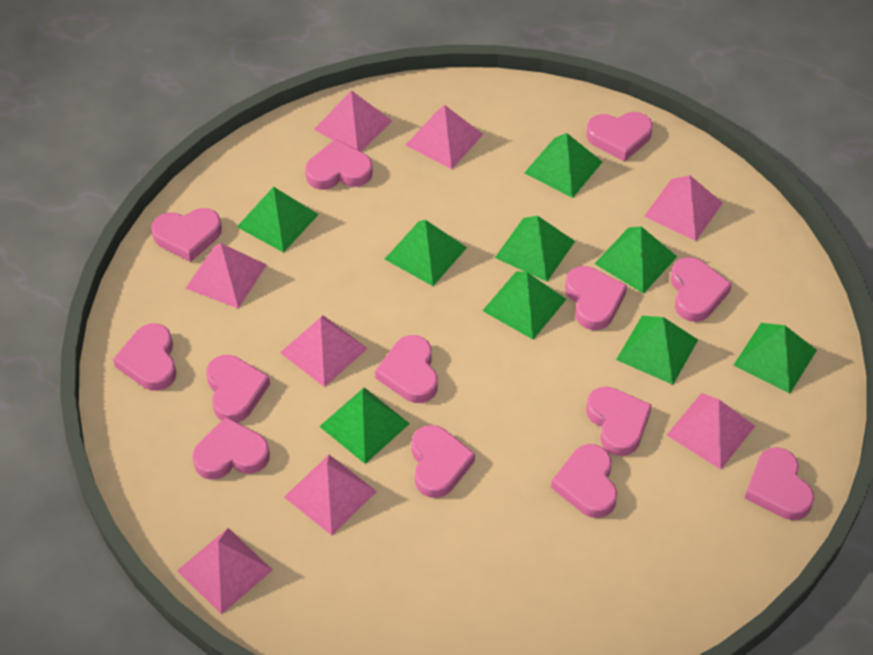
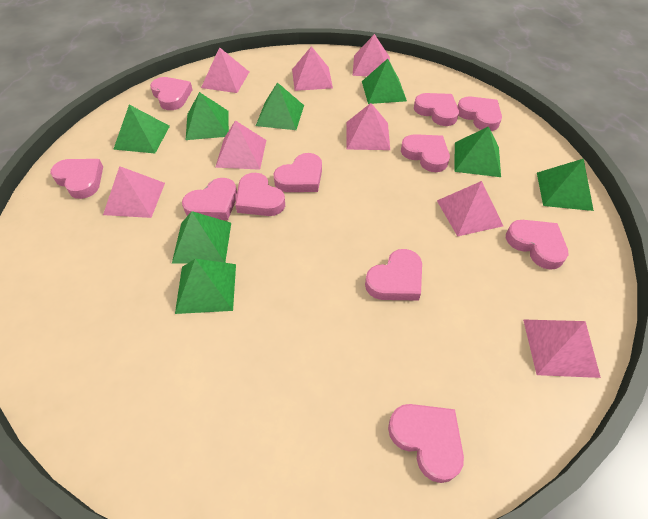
green pyramid: [237,187,319,253] [319,387,410,464] [385,220,467,286] [483,271,567,339] [495,216,575,282] [525,133,602,198] [594,226,677,294] [616,316,698,385] [733,323,817,394] = 9 -> [113,105,170,153] [172,211,231,264] [175,259,236,314] [186,92,229,140] [256,82,304,130] [362,59,407,104] [454,126,501,177] [537,159,594,211] = 8
pink heart: [113,323,177,391] [151,208,222,262] [192,417,270,479] [206,355,270,423] [305,139,373,190] [375,335,438,403] [411,425,475,498] [551,444,617,518] [565,266,627,330] [586,112,653,161] [586,387,652,456] [671,257,732,322] [745,447,814,520] = 13 -> [50,159,103,199] [150,77,193,110] [182,178,237,220] [235,173,285,216] [273,153,322,192] [365,249,422,301] [388,404,464,483] [401,134,450,172] [414,93,459,126] [457,97,502,131] [506,220,568,270] = 11

